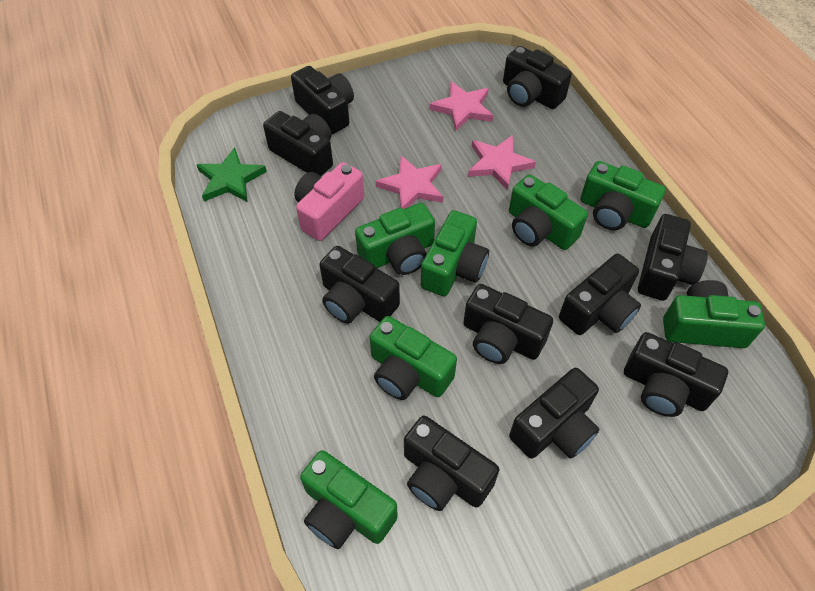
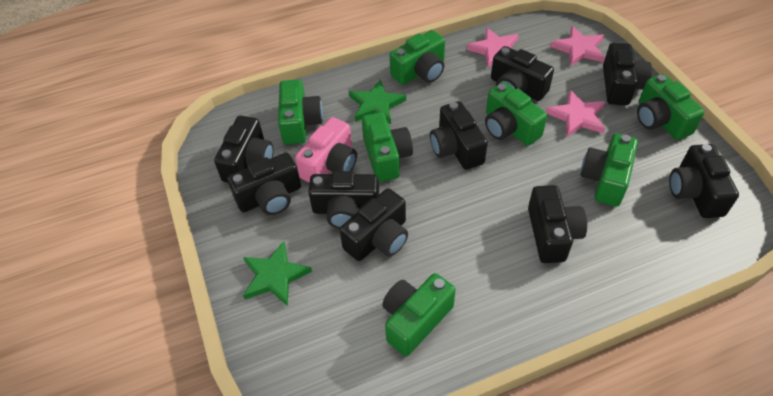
black camera: [263,111,333,176] [291,66,354,134] [319,246,400,324] [404,416,499,511] [463,284,553,364] [503,46,572,109] [509,368,600,459] [559,254,641,335] [624,332,728,417] [638,214,708,301] = 10 -> [214,116,274,183] [227,153,301,215] [308,171,379,229] [340,188,408,261] [430,101,488,170] [491,46,554,101] [528,185,587,263] [603,43,652,105] [669,144,739,218] = 9
green star: [197,147,267,202] = 1 -> [243,241,312,306] [349,80,406,124] = 2

